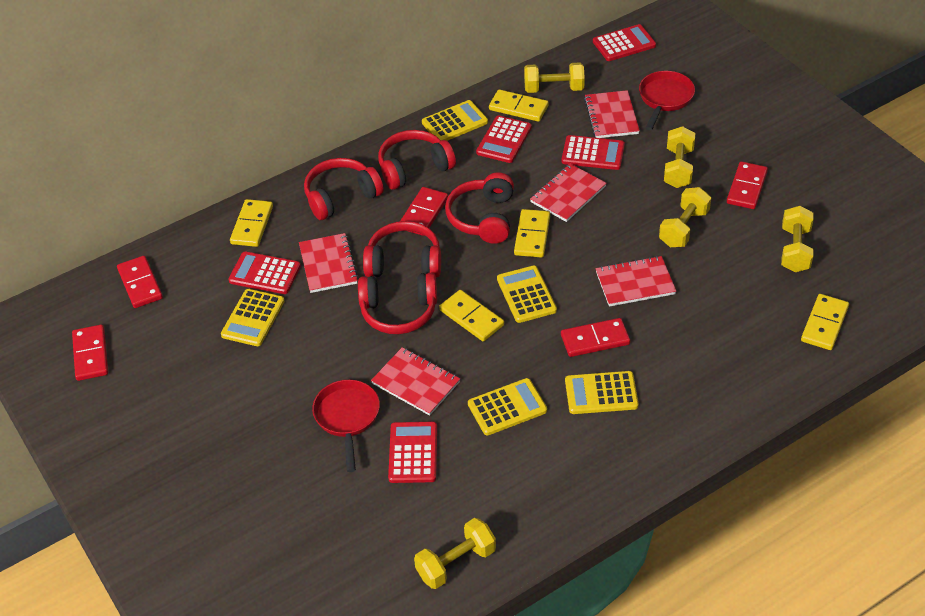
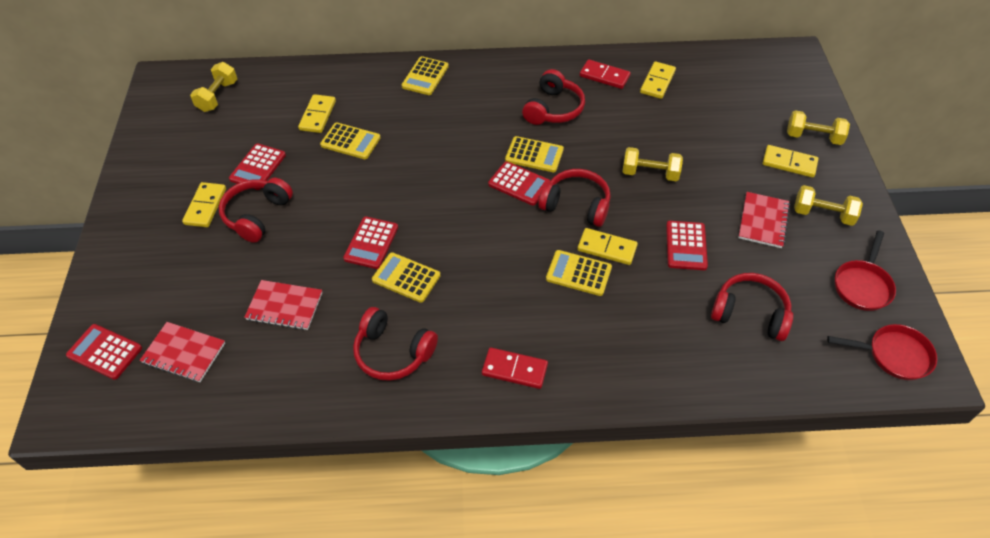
red domino: [72,325,108,381] [117,256,163,308] [400,187,448,236] [561,318,630,357] [727,161,768,209] = 5 -> [482,348,548,389] [580,59,631,89] = 2
red notebook: [299,233,359,293] [371,347,460,416] [530,164,607,222] [584,90,640,138] [596,256,676,307] = 5 -> [140,322,225,382] [244,280,322,330] [738,192,790,248] = 3
yellow dumbbell: [414,518,496,589] [524,62,585,93] [659,187,711,247] [664,126,695,188] [781,206,814,272] = 5 -> [190,62,237,112] [622,147,683,181] [787,110,850,145] [794,185,863,226] = 4

